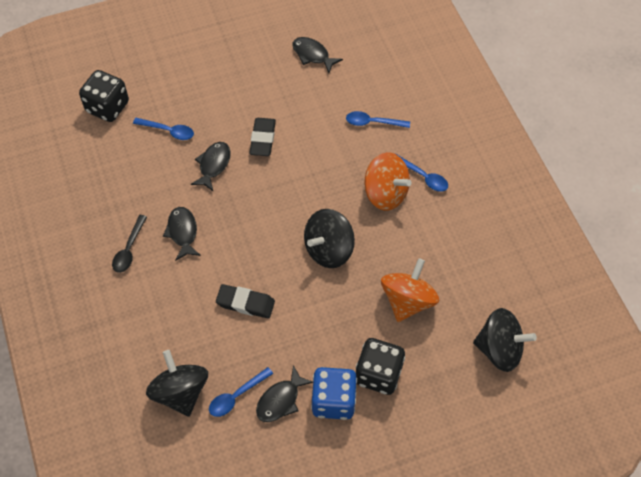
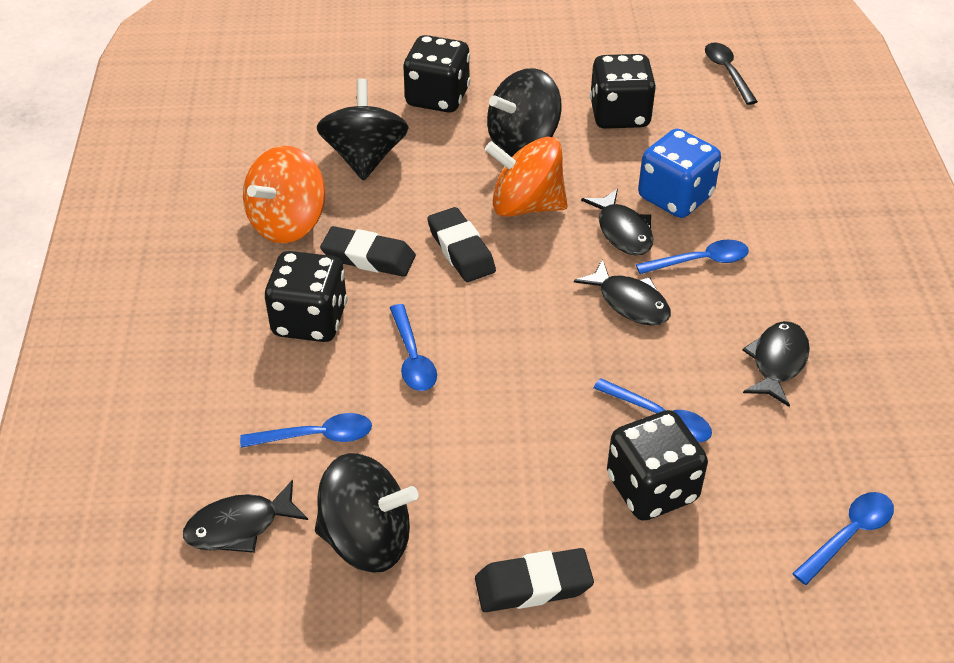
black dice: [79,70,129,122] [356,338,405,395] = 2 -> [265,251,347,342] [403,35,470,113] [590,54,656,129] [607,410,708,520] = 4
black eraser: [216,284,275,318] [249,118,276,156] = 2 -> [320,226,416,277] [427,207,496,282] [475,548,594,612] = 3
blue spoon: [133,118,194,140] [209,367,273,417] [346,111,410,128] [396,154,448,192] = 4 -> [240,413,372,448] [390,304,437,391] [594,378,712,442] [636,239,749,274] [792,492,894,585] = 5

